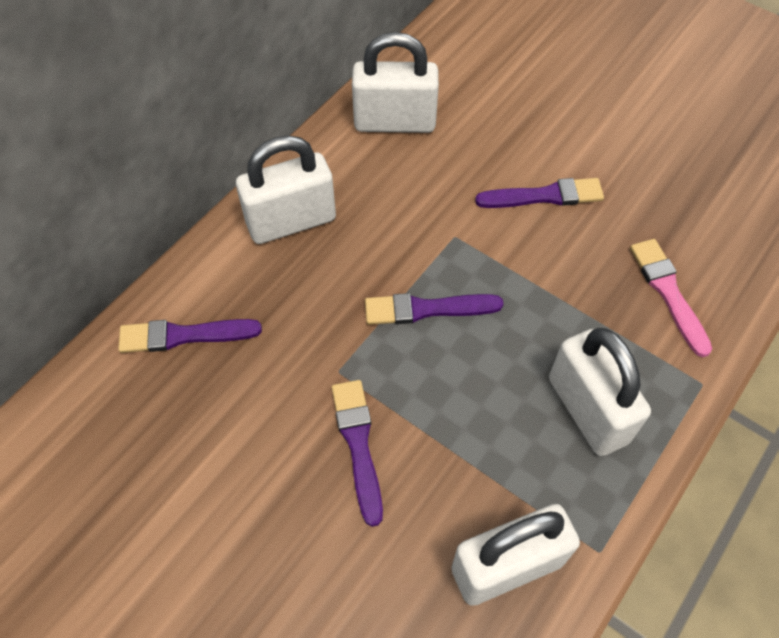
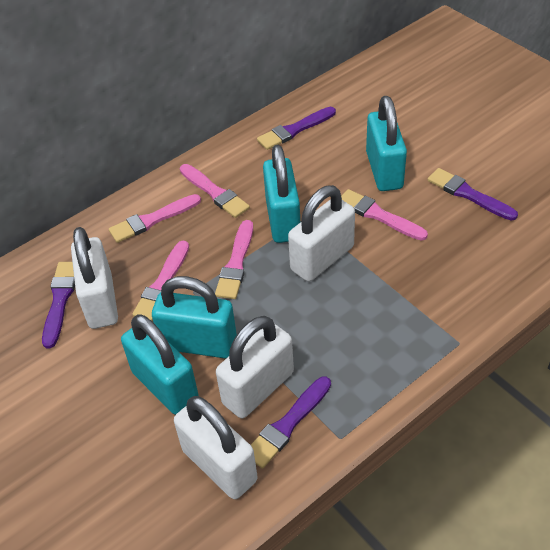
pink brush: [630,239,712,357] = 1 -> [109,194,201,243] [132,241,189,321] [180,164,250,218] [215,220,253,299] [341,189,428,241] = 5
turquoise padlock: none = 0 -> [121,314,199,415] [152,276,237,358] [263,145,300,243] [366,96,407,191] = 4

